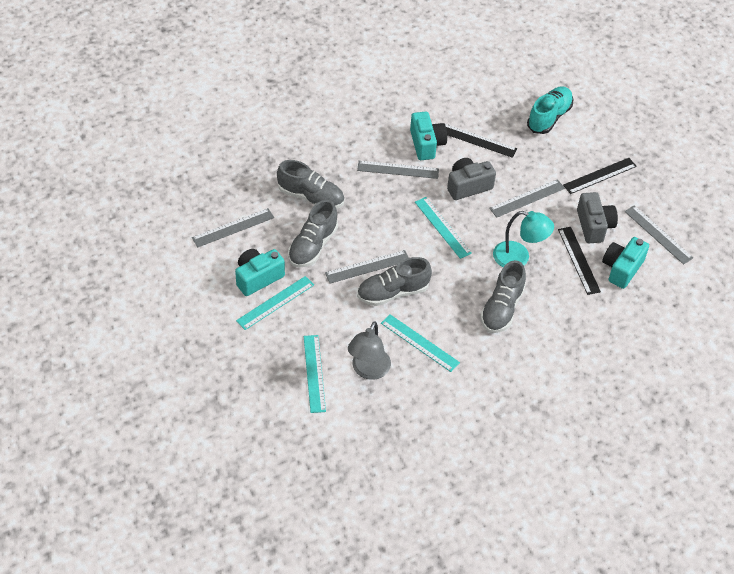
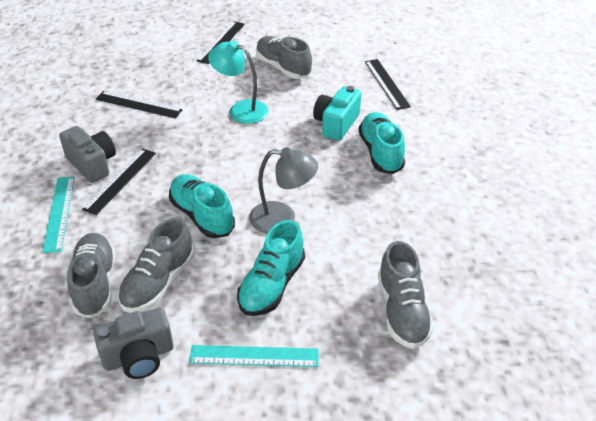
black ruler: [444,123,517,158] [558,227,601,295] [563,158,637,194] = 3 -> [82,148,156,215] [96,91,183,119] [197,21,245,64] [365,59,411,110] = 4
grey ruler: [192,208,274,248] [325,250,409,284] [357,161,439,179] [489,179,565,218] [625,205,693,265] = 5 -> none = 0
turquoise camera: [235,249,285,296] [410,111,447,160] [602,237,649,289] = 3 -> [313,86,361,141] = 1
turquoise ruler: [236,276,314,330] [304,335,326,413] [381,314,460,372] [415,197,472,259] = 4 -> [42,177,75,253] [189,345,319,367] = 2
turquoise shoe: [527,86,573,134] = 1 -> [169,174,235,238] [237,220,305,316] [358,112,405,174] = 3

